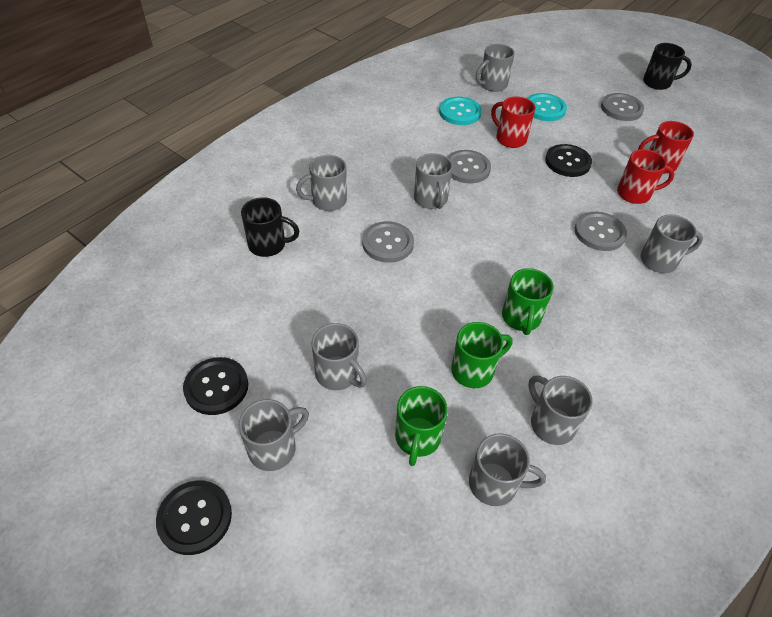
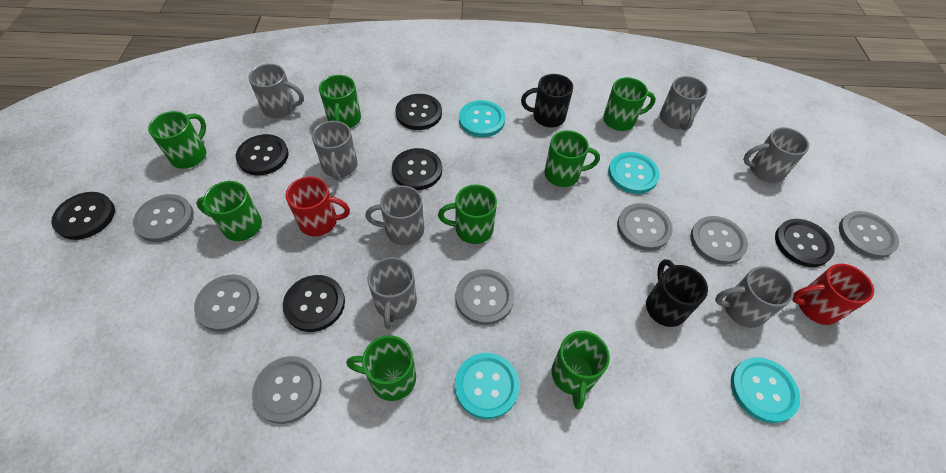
black button: [156,480,232,555] [183,357,248,415] [545,144,592,177] = 3 -> [51,192,115,240] [236,134,289,175] [283,275,345,332] [392,148,442,190] [395,94,442,130] [775,219,834,267] = 6
green mug: [395,386,448,466] [451,322,513,388] [502,268,554,335] = 3 -> [148,111,206,169] [196,181,262,241] [319,75,361,128] [346,335,416,401] [438,185,497,244] [545,130,600,187] [551,331,610,409] [603,77,656,131] = 8
grey button: [362,221,414,263] [447,150,491,184] [575,212,627,251] [601,93,644,121] = 4 -> [133,194,194,242] [194,275,259,332] [252,356,321,424] [456,269,514,325] [617,203,673,251] [690,216,748,265] [839,211,899,259] = 7
grey mug: [239,399,309,471] [296,155,347,211] [312,323,367,390] [414,153,453,209] [469,433,546,506] [476,44,515,92] [528,376,593,445] [640,215,703,273] = 8 -> [249,64,304,118] [312,121,358,180] [365,185,424,245] [367,257,417,329] [660,76,708,130] [715,266,794,328] [743,127,809,183] = 7
red mug: [491,97,536,148] [617,149,674,204] [638,121,694,173] = 3 -> [286,177,350,236] [792,264,874,325] = 2
turquoise button: [439,97,482,125] [527,93,567,121] = 2 -> [455,353,520,419] [459,100,505,137] [608,152,660,194] [731,357,800,423] = 4

